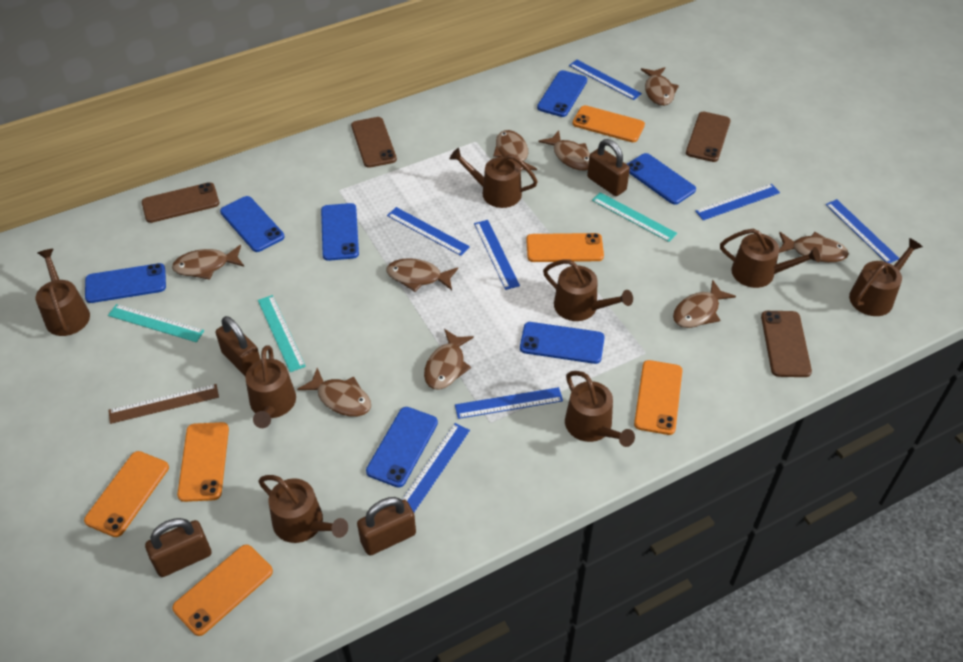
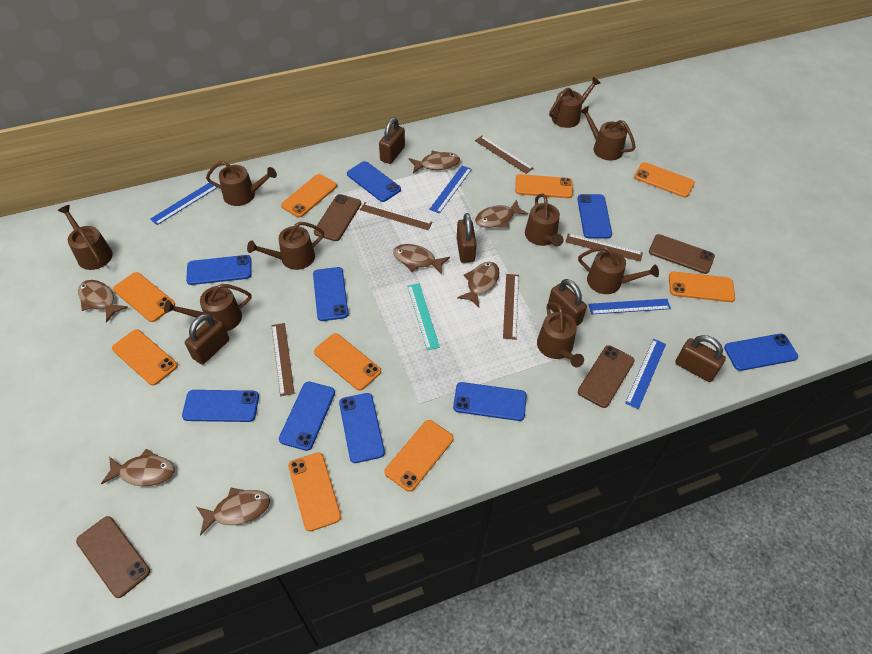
blue phone: [85,263,166,303] [220,196,285,252] [321,203,359,261] [366,407,438,488] [520,322,605,364] [537,70,587,117] [627,153,696,205] = 7 -> [182,390,259,422] [186,255,252,285] [279,382,335,451] [313,267,349,321] [339,393,385,463] [347,161,401,202] [453,382,527,421] [577,194,612,239] [724,334,798,371] = 9
blue ruler: [387,207,470,256] [402,423,470,512] [455,387,563,419] [474,220,520,290] [569,60,642,100] [695,184,780,220] [825,199,900,263] = 7 -> [150,183,218,225] [429,166,472,214] [588,299,671,315] [625,339,666,409] = 4
brown fish: [172,245,244,280] [297,368,371,417] [387,258,458,292] [424,329,474,390] [493,130,537,171] [539,130,590,171] [641,67,679,106] [673,280,736,328] [779,232,849,263] = 9 -> [78,280,128,322] [101,449,175,486] [197,488,270,536] [393,244,450,275] [409,151,460,173] [457,262,500,307] [475,200,528,228] = 7
brown padlock: [145,518,211,577] [216,316,261,376] [357,497,416,555] [587,139,630,196] = 4 -> [185,314,229,365] [379,117,405,164] [457,213,477,263] [548,279,587,326] [675,335,726,382] = 5
brown ruler: [108,384,219,424] = 1 -> [272,323,295,396] [360,202,433,230] [475,136,533,174] [503,274,519,340] [565,233,643,262] = 5
brown watering can: [36,249,90,336] [245,345,296,428] [258,475,348,543] [449,148,538,208] [543,259,633,321] [565,371,635,447] [720,228,820,288] [849,238,923,316] = 8 -> [58,205,113,270] [164,284,251,331] [206,161,277,206] [247,222,324,270] [525,194,564,247] [537,302,584,367] [549,77,601,128] [578,246,659,294] [579,106,636,161] = 9
orange phone: [84,451,169,537] [172,545,273,636] [177,422,229,502] [526,233,604,262] [573,105,645,142] [634,360,682,435] = 6 -> [112,329,178,385] [113,272,175,322] [281,174,337,217] [288,452,341,531] [314,333,381,391] [384,420,453,492] [515,174,573,198] [634,162,695,198] [669,272,735,302] = 9
turquoise ruler: [108,304,204,342] [258,295,306,372] [592,192,677,242] = 3 -> [407,283,440,350] = 1

